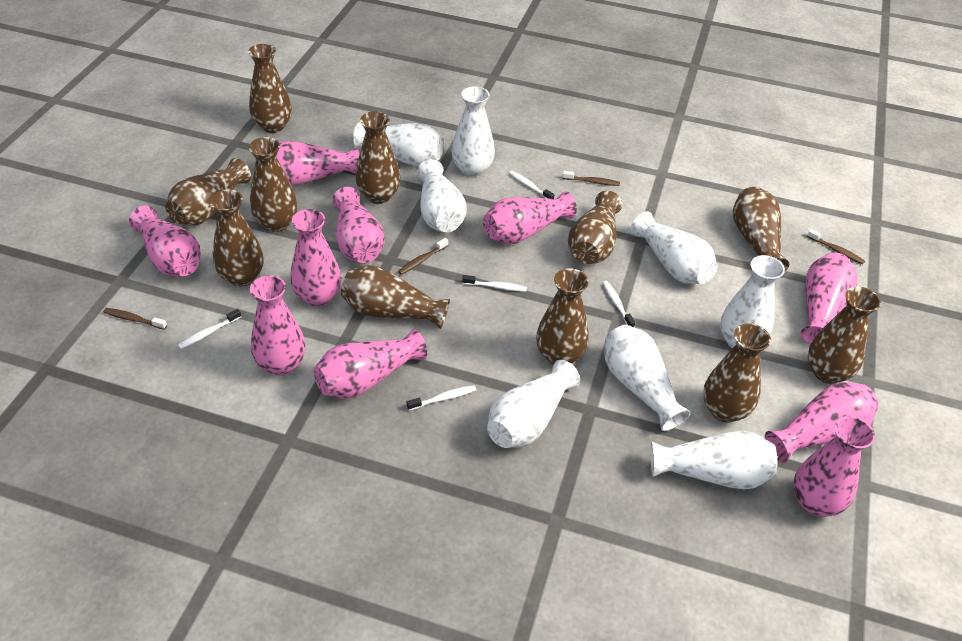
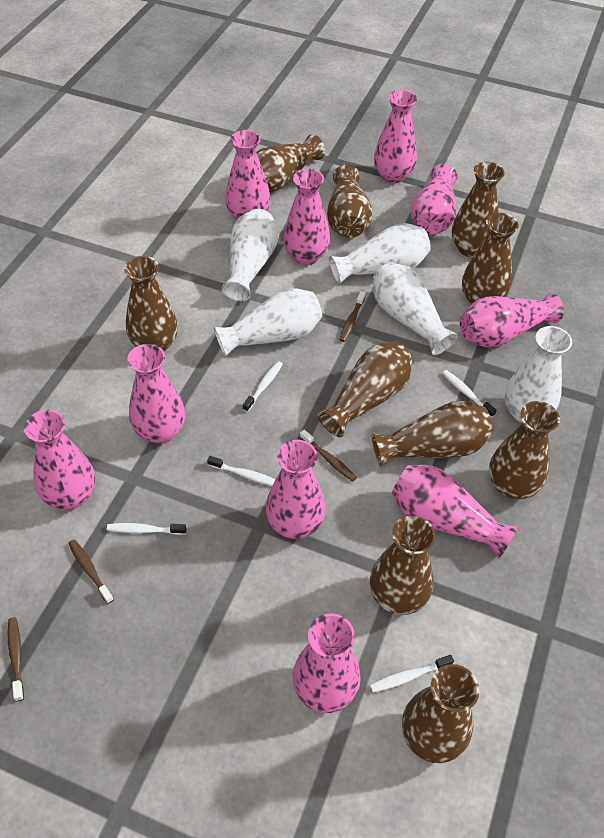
brown vase: [165,158,251,225] [209,189,264,287] [248,44,292,133] [249,137,297,232] [341,265,450,329] [355,111,400,204] [536,268,589,365] [568,191,622,264] [703,323,771,422] [733,187,789,271] [808,287,881,384] = 11 -> [124,256,178,351] [256,134,325,192] [318,341,412,437] [327,164,373,238] [370,515,435,615] [372,401,493,467] [402,664,479,763] [452,162,505,257] [462,213,519,304] [489,401,560,500] = 10
white vase: [353,122,444,167] [417,159,467,232] [451,86,495,177] [487,360,580,448] [604,325,691,431] [631,211,718,284] [651,431,777,489] [720,255,785,348] = 8 -> [214,288,322,357] [222,209,279,301] [329,223,431,284] [373,262,457,355] [505,326,572,423] = 5

